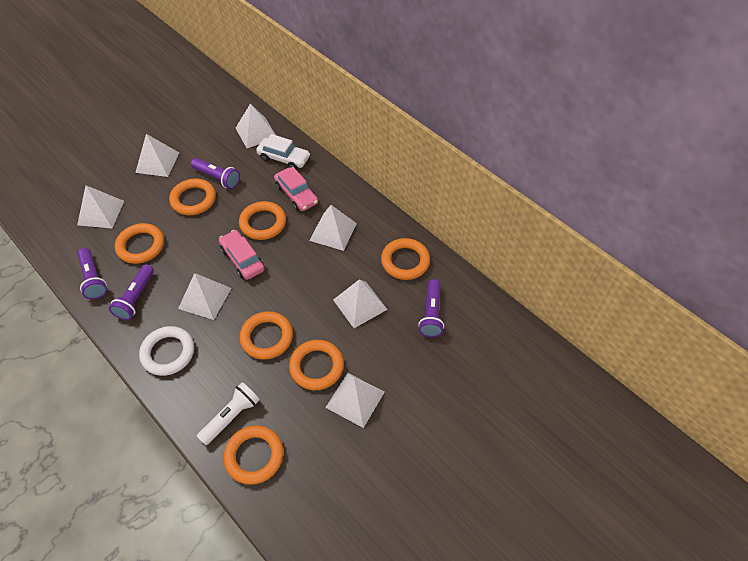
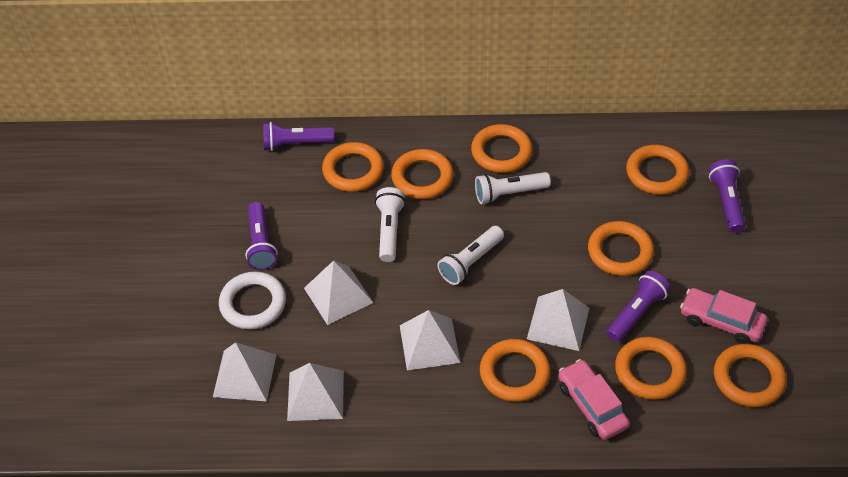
orange ring: [115,223,164,264] [169,179,216,215] [224,425,284,485] [239,201,286,240] [239,311,293,360] [289,340,344,390] [381,238,430,280] = 7 -> [322,142,384,192] [391,149,453,199] [471,124,532,173] [480,339,551,402] [588,221,654,276] [615,337,687,400] [626,145,689,195] [714,344,786,407] = 8
white car: [256,134,310,169] = 1 -> none = 0
white flashlight: [197,382,260,445] = 1 -> [375,187,406,262] [437,226,504,285] [475,172,551,204] = 3
white pyramid: [77,185,124,228] [135,134,179,177] [178,273,231,320] [236,104,276,148] [309,205,357,251] [325,373,385,428] [333,279,388,328] = 7 -> [213,343,276,402] [287,363,344,421] [304,260,374,325] [400,310,460,370] [527,289,589,351] = 5

